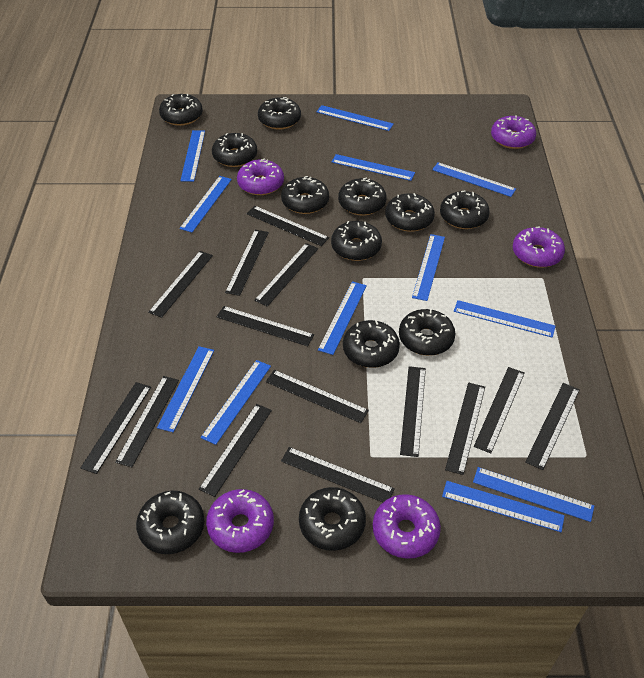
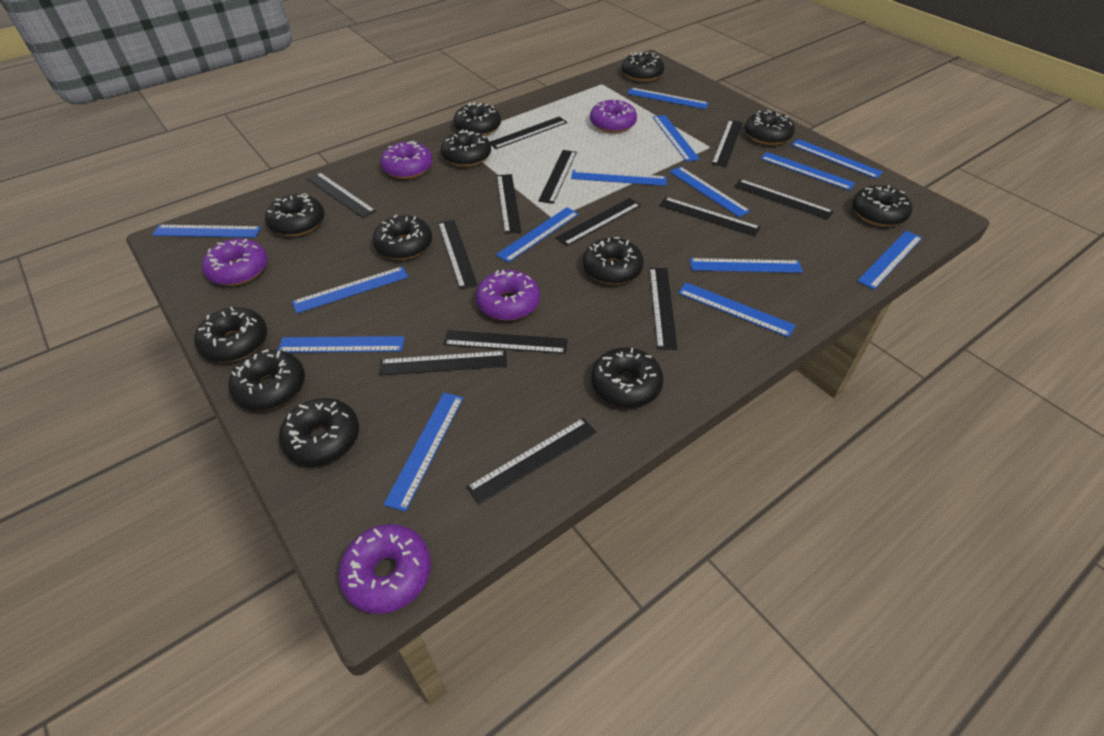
black ruler: [81,382,151,474] [115,376,179,467] [148,251,213,318] [199,404,272,497] [216,306,314,346] [225,230,269,296] [247,206,329,246] [254,243,318,307] [266,370,369,423] [281,447,395,502] [400,366,426,457] [445,382,485,475] [474,367,525,453] [525,383,580,470] = 14 -> [307,172,376,218] [379,351,507,376] [438,220,478,289] [443,330,568,354] [466,418,597,504] [490,116,567,149] [497,174,522,234] [538,150,577,204] [556,198,641,246] [649,268,678,350] [659,197,761,236] [712,120,743,167] [734,179,834,220] = 13
blue ruler: [157,346,214,432] [179,176,232,232] [180,130,205,182] [200,360,271,445] [317,105,393,131] [318,281,367,355] [332,154,415,181] [412,234,445,301] [432,162,516,197] [442,481,565,532] [454,300,556,338] [473,467,594,522] = 12 -> [152,225,261,238] [278,336,405,353] [292,266,408,313] [384,393,463,512] [496,207,579,263] [571,170,667,186] [627,88,709,109] [652,115,700,162] [670,166,750,217] [678,282,795,337] [690,258,803,273] [760,152,855,190] [791,139,883,179] [857,231,922,289] = 14

